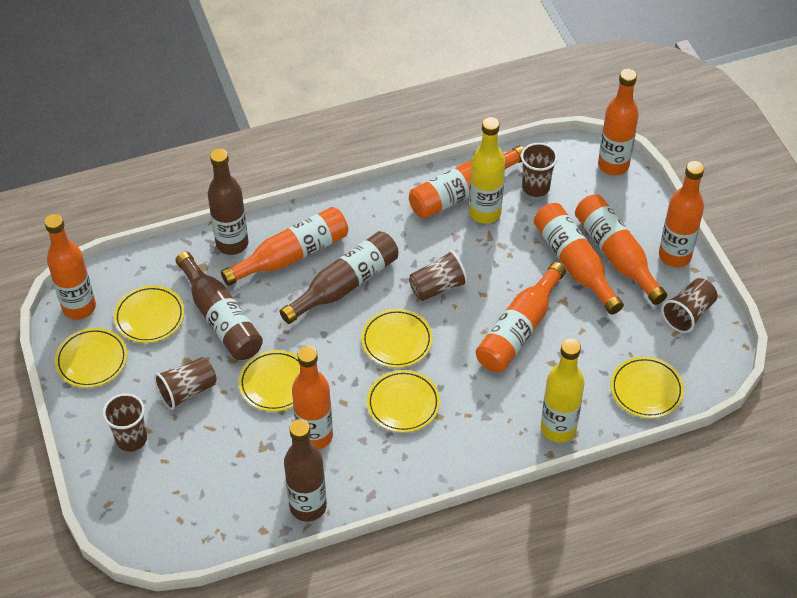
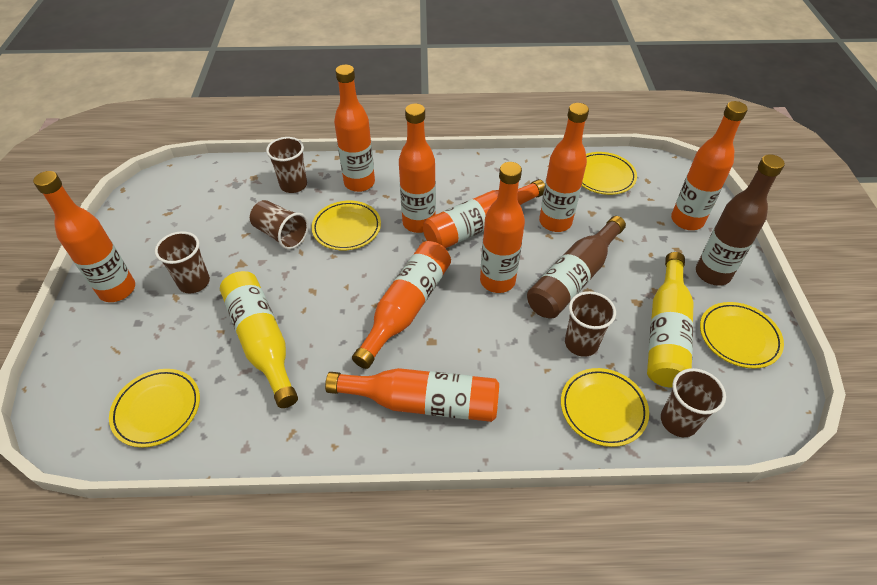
brown bottle: [175,251,263,360] [208,149,248,255] [280,231,398,324] [284,419,327,521] = 4 -> [527,216,626,319] [696,154,785,286] = 2
yellow plate: [55,328,127,388] [114,285,185,343] [239,350,300,412] [361,309,433,368] [367,370,440,433] [611,356,684,418] = 6 -> [109,369,200,448] [312,201,381,250] [561,368,649,447] [582,152,637,195] [700,302,784,369] = 5

